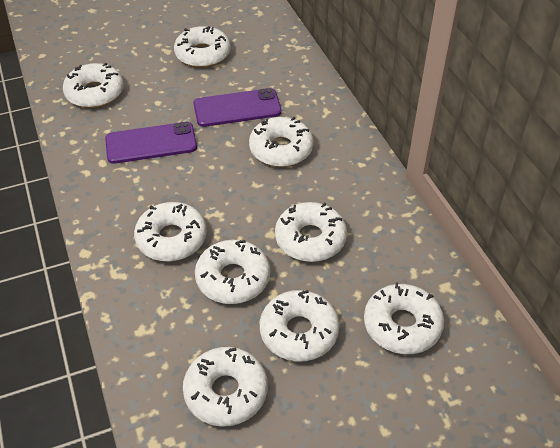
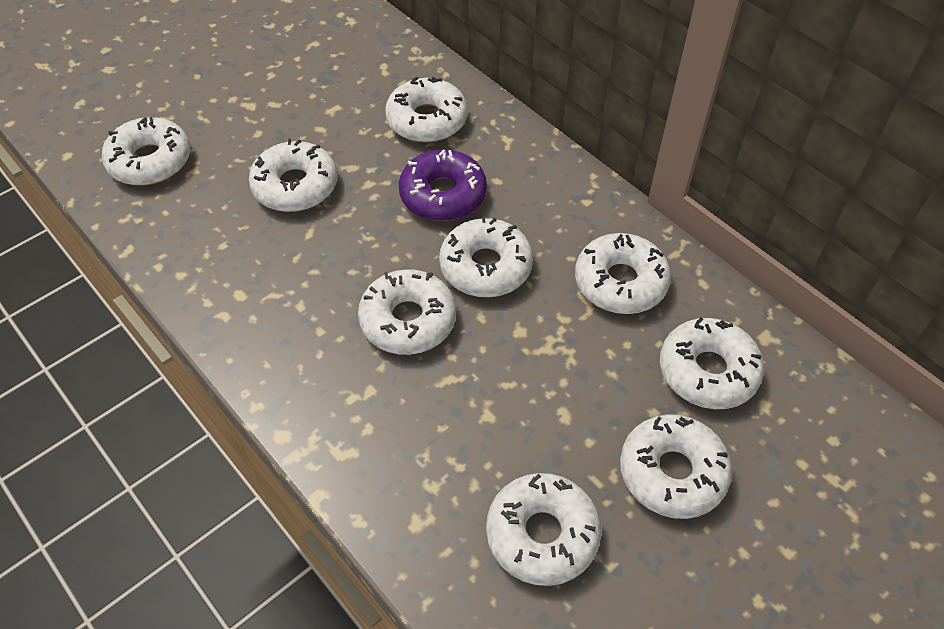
purple donut: none = 0 -> [399,149,487,221] = 1
purple phone: [105,122,197,164] [193,88,282,127] = 2 -> none = 0

